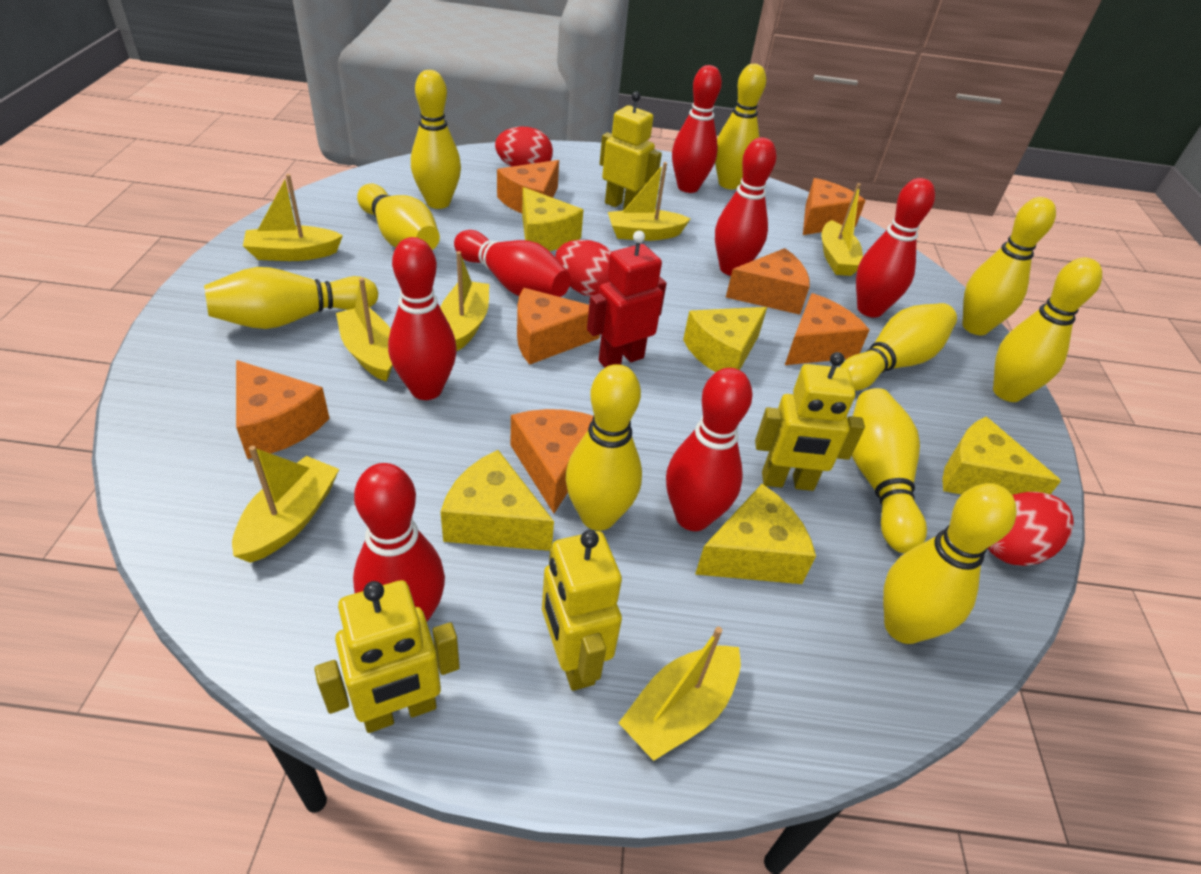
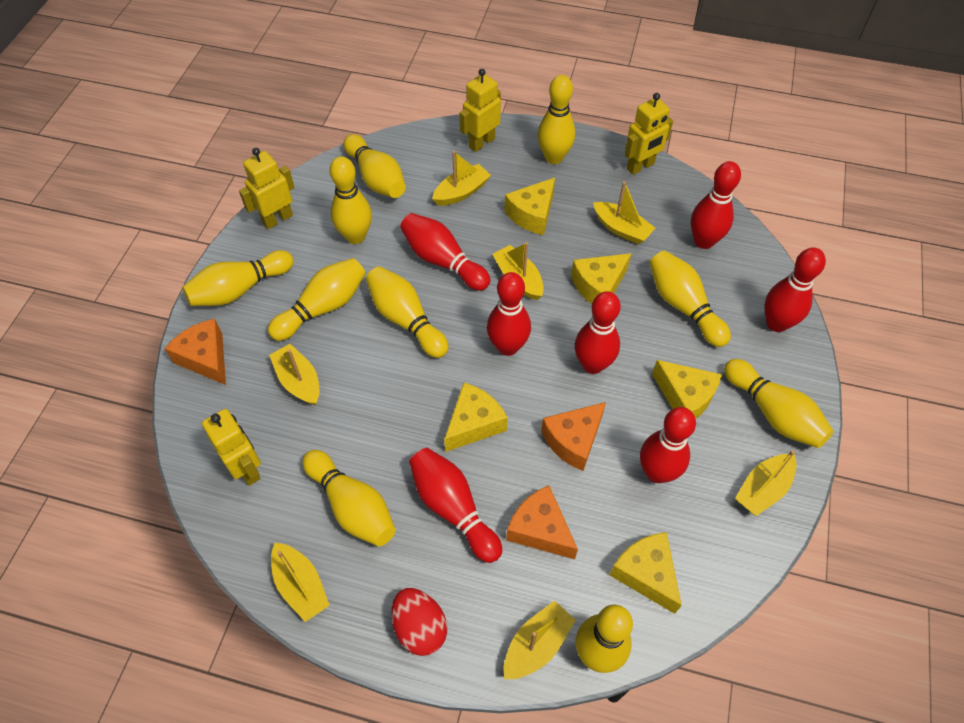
orange cheese: [236,360,330,459] [497,160,559,213] [511,409,593,513] [517,288,600,365] [726,248,810,315] [785,293,869,365] [803,178,866,235] = 7 -> [164,319,226,385] [506,485,578,559] [541,402,606,471] = 3
red egg: [495,127,553,167] [555,240,612,297] [987,492,1074,566] = 3 -> [391,588,447,656] = 1
red robot: [587,231,667,368] = 1 -> none = 0

